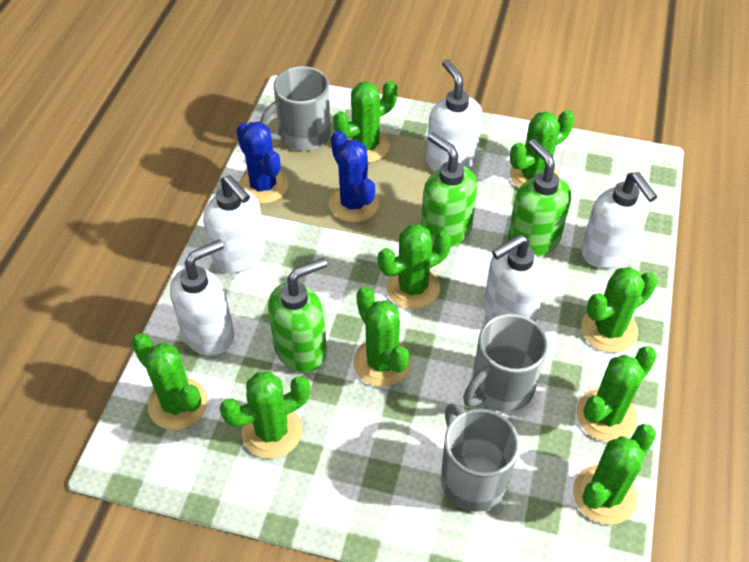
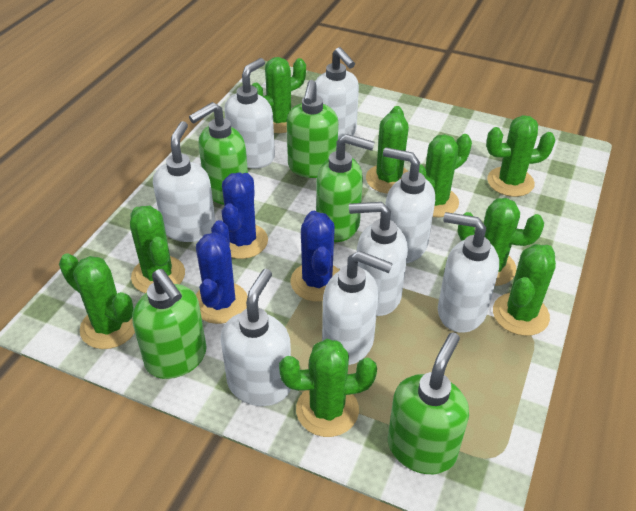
blue cactus: [236,121,288,204] [329,130,379,222] = 2 -> [196,220,248,324] [221,172,268,259] [290,211,339,302] = 3
green soap dispenser: [268,258,327,373] [421,132,477,248] [507,139,571,257] = 3 -> [132,269,207,379] [189,102,248,205] [287,80,338,178] [316,134,375,242] [388,332,469,474] = 5
grey mug: [260,66,330,151] [441,404,520,512] [463,314,548,412] = 3 -> none = 0
white soap dispenser: [170,239,234,356] [203,175,266,273] [426,59,483,171] [484,234,546,322] [581,172,658,268] = 5 -> [153,121,216,242] [221,269,291,406] [224,58,275,168] [315,47,359,139] [322,251,393,365] [349,202,408,316] [383,147,435,263] [438,212,499,333] = 8

